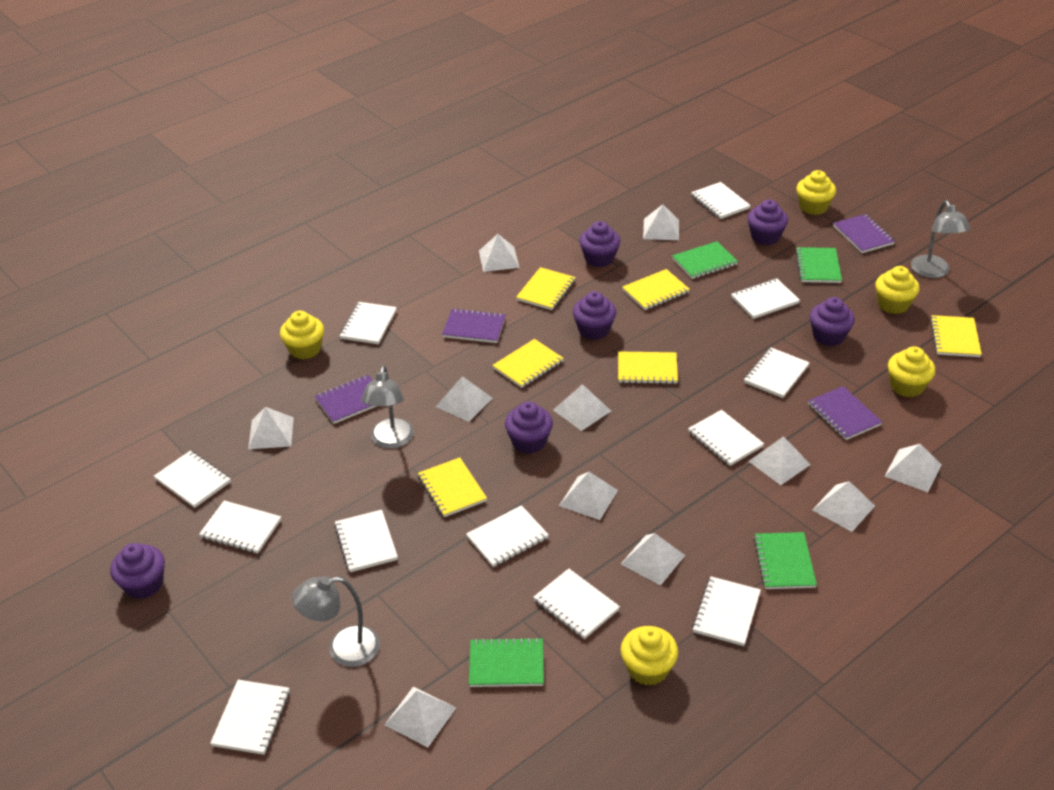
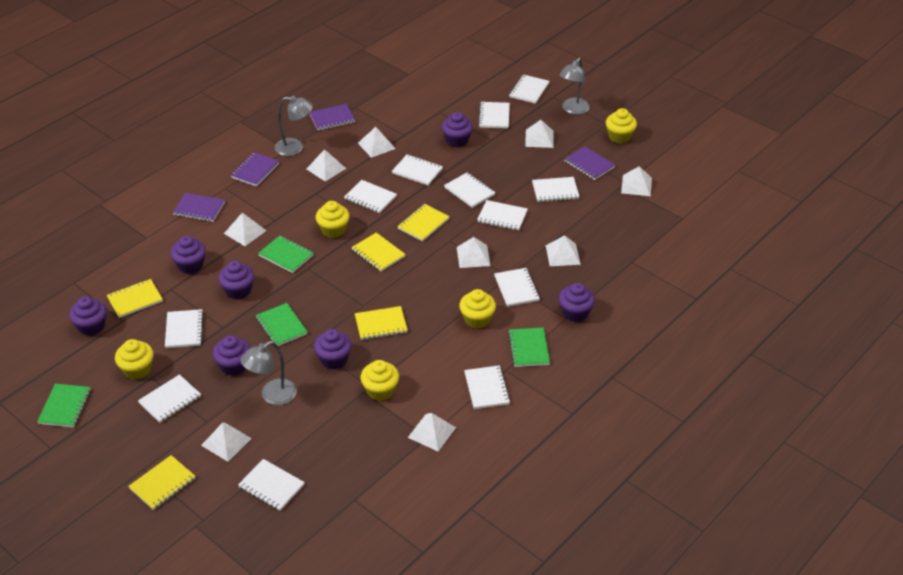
purple cupcake: [110,543,165,599] [505,401,553,454] [573,291,616,340] [579,221,620,267] [748,199,788,245] [810,297,855,346] = 6 -> [69,296,107,336] [170,236,206,274] [213,335,250,376] [218,261,254,300] [314,329,352,369] [442,112,473,147] [559,283,595,322] = 7
white pyramid: [248,407,294,449] [385,687,456,747] [436,376,493,422] [479,234,519,272] [553,384,611,431] [559,472,618,520] [621,533,685,585] [643,204,679,240] [748,436,811,485] [813,481,875,532] [884,444,942,492] = 11 -> [201,422,252,462] [224,213,267,246] [306,149,346,182] [358,127,396,158] [408,413,456,451] [457,237,491,268] [525,120,554,148] [546,235,581,266] [621,166,652,196] = 9
yellow notebook: [418,457,487,517] [492,339,564,388] [516,267,576,310] [618,352,678,384] [622,269,690,310] [930,315,982,357] = 6 -> [107,279,163,318] [128,455,195,510] [351,233,406,272] [355,306,408,340] [397,204,450,241] = 5

